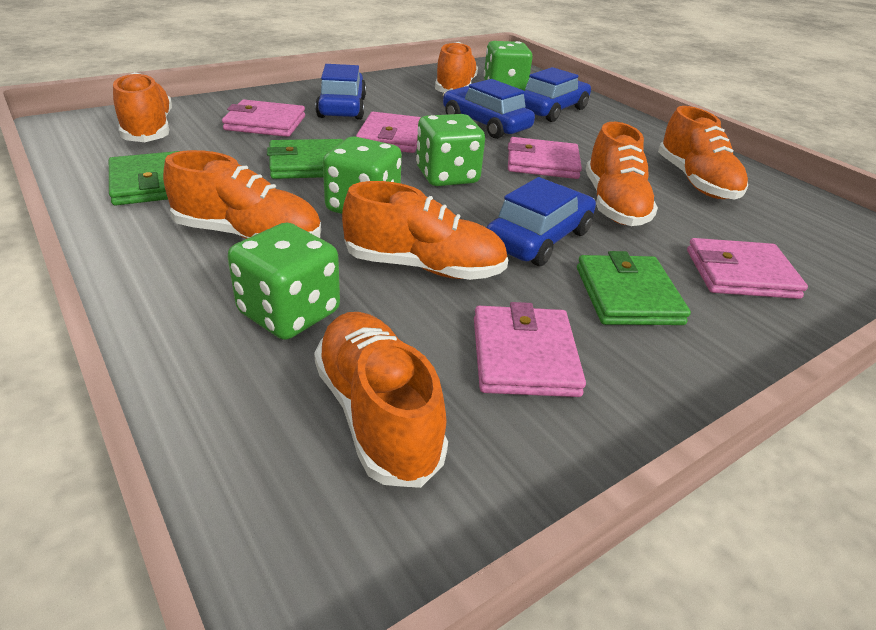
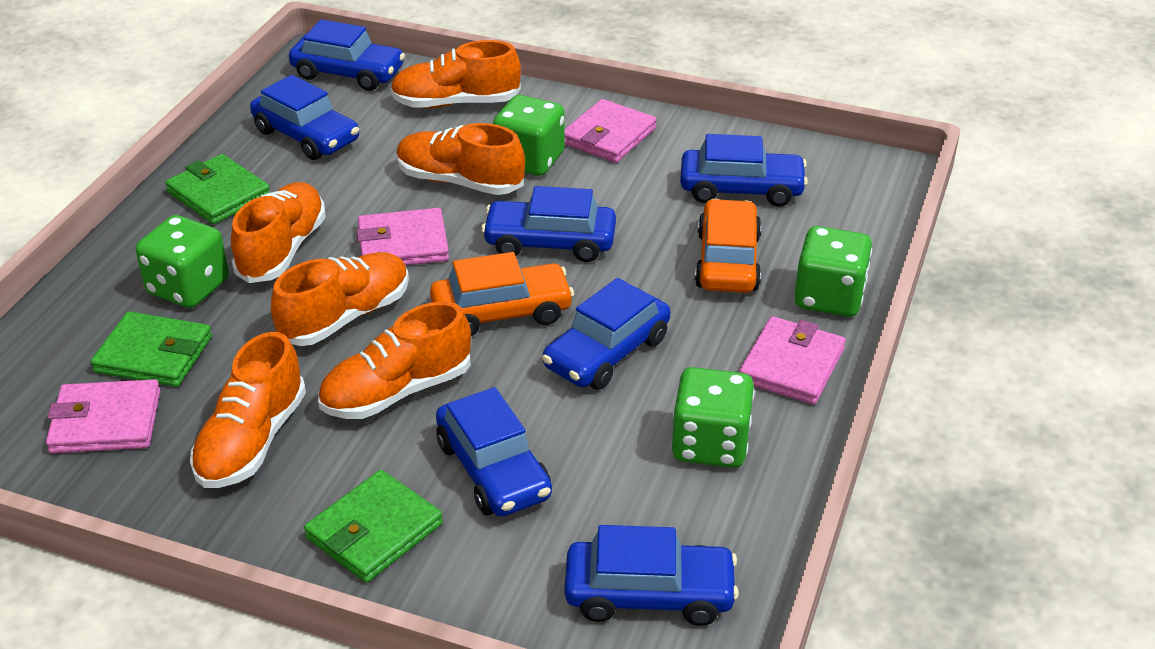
blue car: [315,64,366,120] [443,79,535,139] [487,177,596,266] [524,67,591,122] = 4 -> [250,75,359,160] [289,19,405,91] [436,387,552,517] [481,186,616,262] [542,278,670,390] [565,525,739,626] [680,134,808,207] = 7
orange car: none = 0 -> [430,252,574,336] [695,199,762,293] = 2
orange shoe: [113,72,172,142] [163,150,321,239] [314,312,448,488] [342,181,508,280] [435,42,478,93] [586,122,658,226] [658,106,748,200] = 7 -> [190,332,306,488] [231,182,326,283] [271,252,409,346] [318,302,471,419] [390,40,521,108] [396,123,525,195] = 6
pink wallet: [222,100,305,137] [356,112,421,153] [474,302,586,397] [508,137,582,179] [687,238,808,299] = 5 -> [46,379,161,453] [356,208,449,265] [565,99,657,163] [739,316,846,404] = 4

